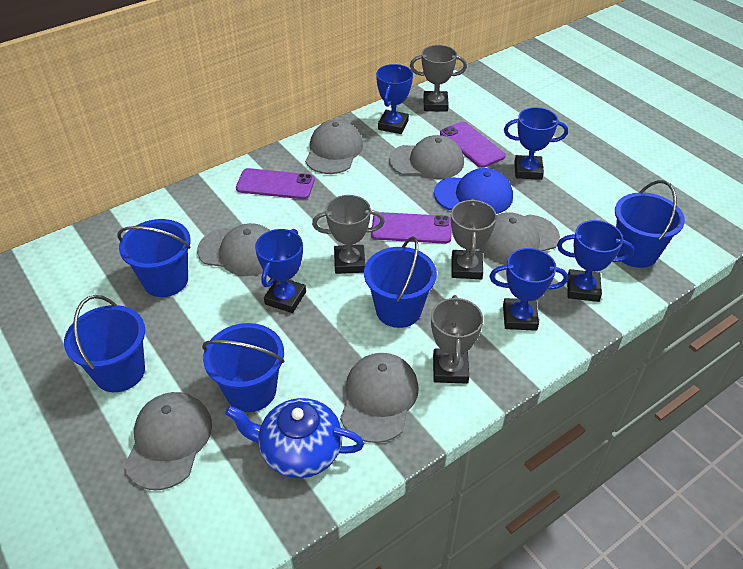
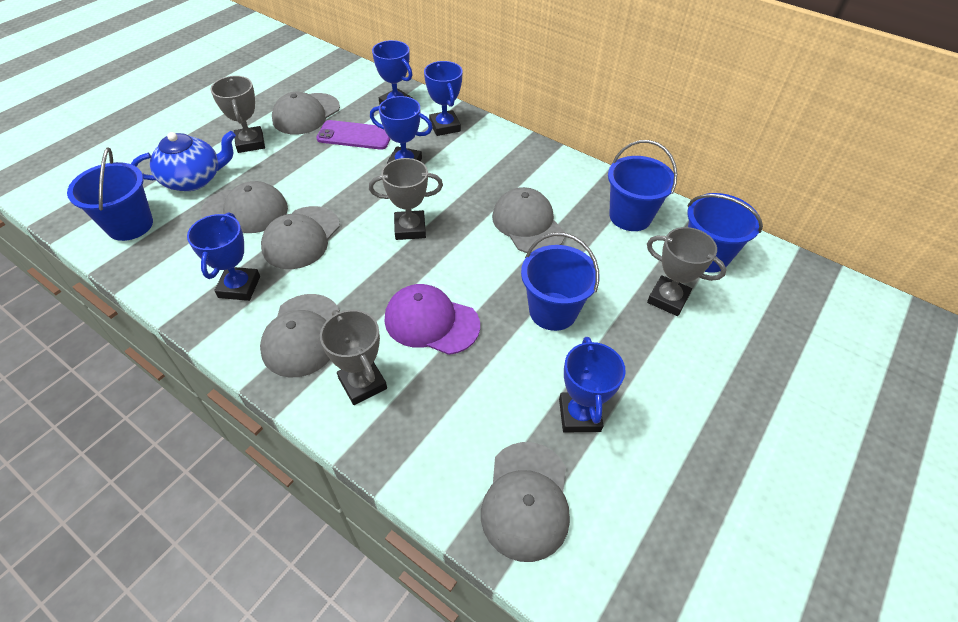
blue bucket: [64,295,145,392] [118,219,191,297] [202,323,284,412] [364,236,437,328] [615,180,685,268] = 5 -> [67,147,153,241] [521,233,600,331] [608,140,677,231] [687,193,763,273] = 4
blue cap: [434,168,513,214] = 1 -> none = 0
purple cap: none = 0 -> [385,284,480,355] = 1
purple phone: [236,168,315,199] [371,212,451,244] [440,121,506,168] = 3 -> [316,120,390,150] = 1

